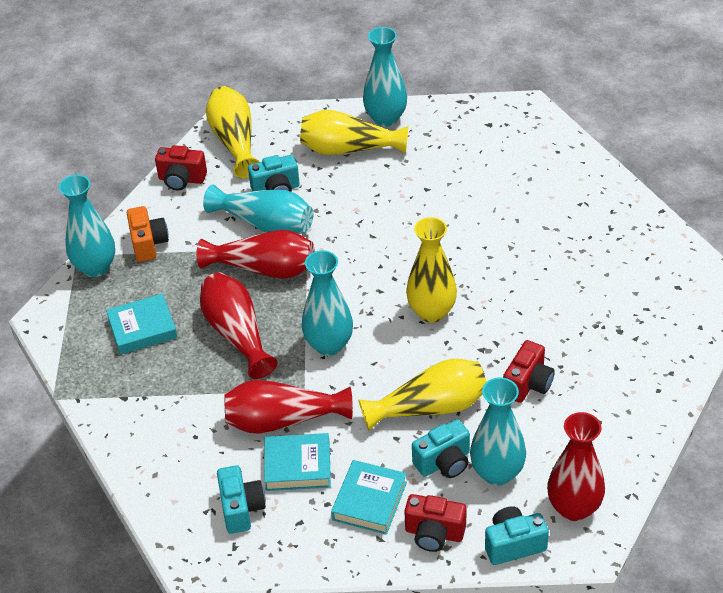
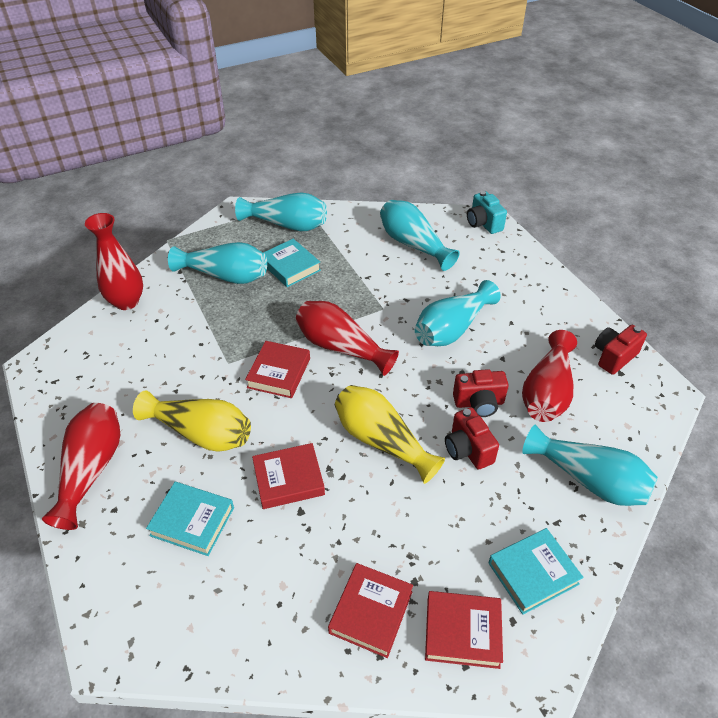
orange camera: [127,206,169,262] = 1 -> none = 0
red book: none = 0 -> [245,341,310,398] [252,443,325,509] [328,563,413,658] [425,591,503,669] = 4
turquoise camera: [217,465,266,534] [248,155,300,192] [412,419,470,478] [485,506,549,565] = 4 -> [467,191,507,234] = 1
yellow vase: [206,86,259,178] [300,110,408,155] [358,358,486,431] [406,217,457,323] = 4 -> [133,390,251,452] [335,385,445,484] = 2

